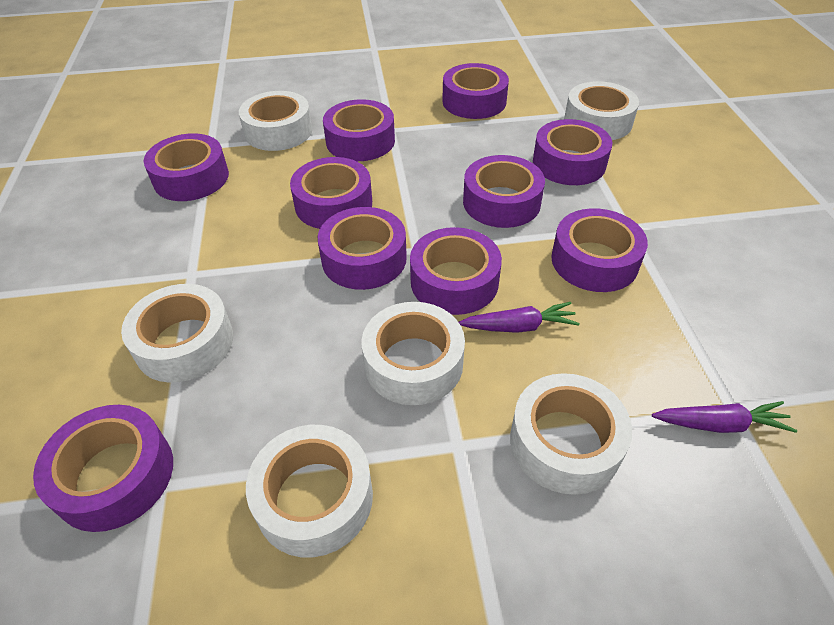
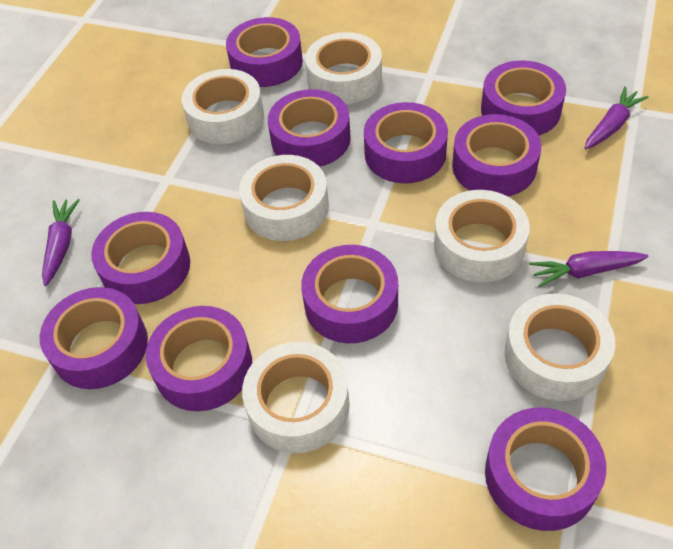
purple carrot: [459,302,580,333] [652,401,797,433] = 2 -> [42,199,80,286] [529,251,648,287] [585,87,649,149] = 3

